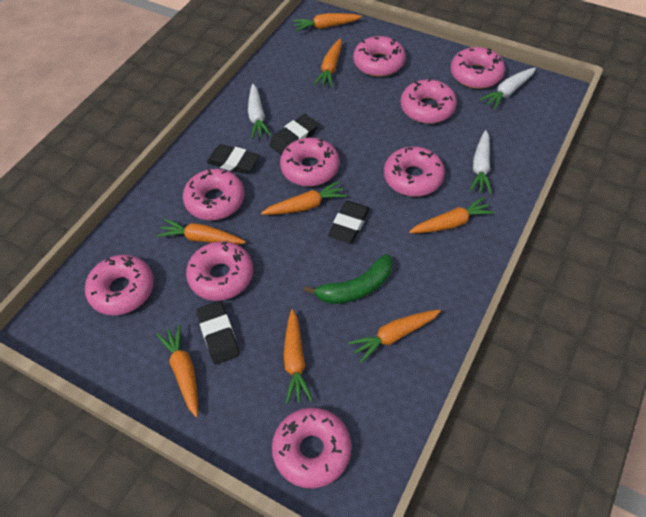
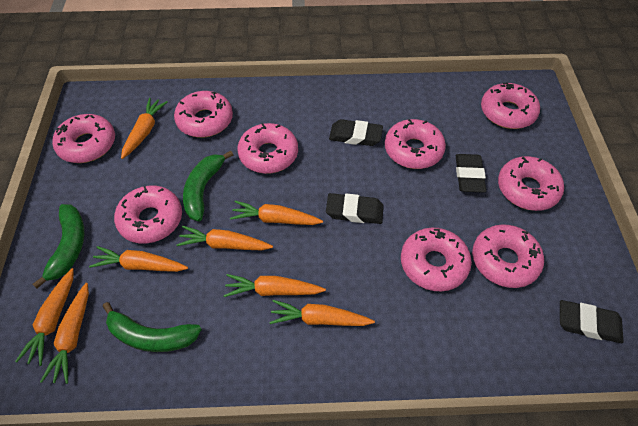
green banana: [304,254,393,304] = 1 -> [33,204,84,288] [103,302,202,352] [183,151,233,221] = 3
white carrot: [248,84,271,139] [470,130,492,194] [479,68,536,110] = 3 -> none = 0

